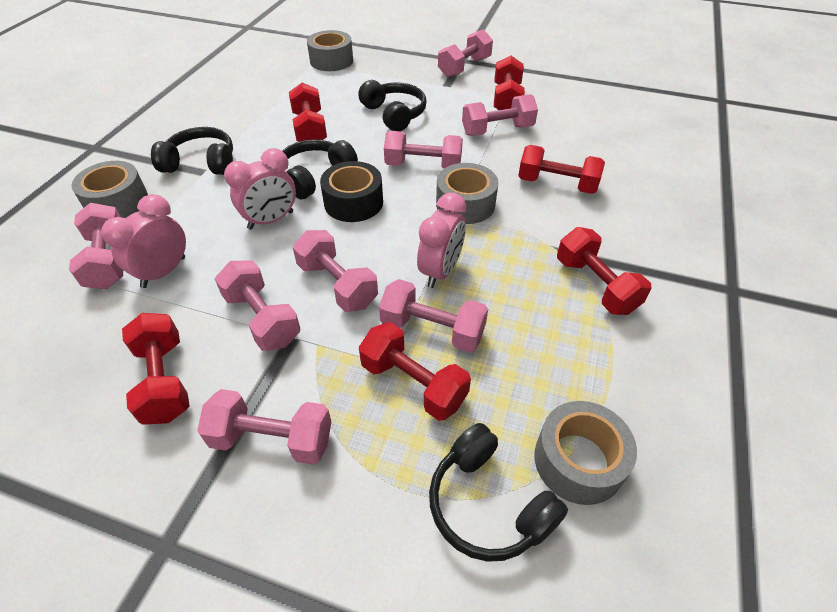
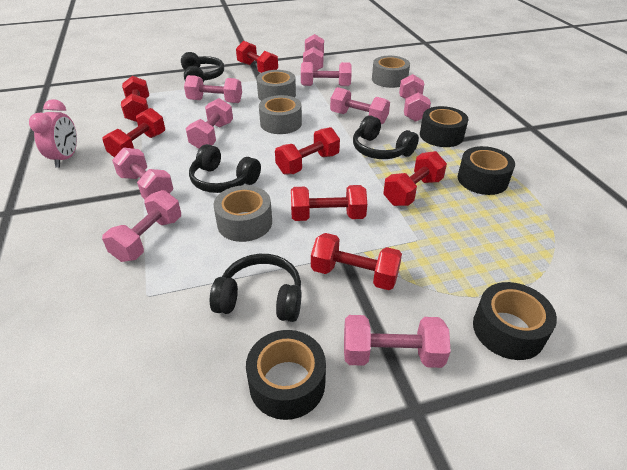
black tape: [320,161,383,222] = 1 -> [246,330,326,420] [420,106,468,147] [458,146,515,195] [473,282,557,360] = 4
pink clock: [101,194,186,288] [224,148,296,229] [417,192,466,288] = 3 -> [29,99,77,168] = 1
pink dumbbell: [69,203,123,289] [197,389,331,465] [215,260,301,351] [293,230,378,312] [379,279,488,353] [384,131,463,169] [438,29,493,77] [462,94,538,136] = 8 -> [102,190,181,262] [112,147,174,199] [184,75,242,103] [186,98,233,149] [301,62,352,86] [303,34,324,71] [330,87,390,124] [344,315,451,368] [399,74,431,122] = 9
red dumbbell: [122,313,189,425] [289,83,327,142] [359,322,471,421] [494,56,525,110] [518,145,605,194] [557,227,651,315] = 6 -> [102,108,165,157] [121,76,149,122] [236,41,278,73] [275,127,340,175] [291,185,367,221] [311,233,402,290] [383,151,447,206] = 7

